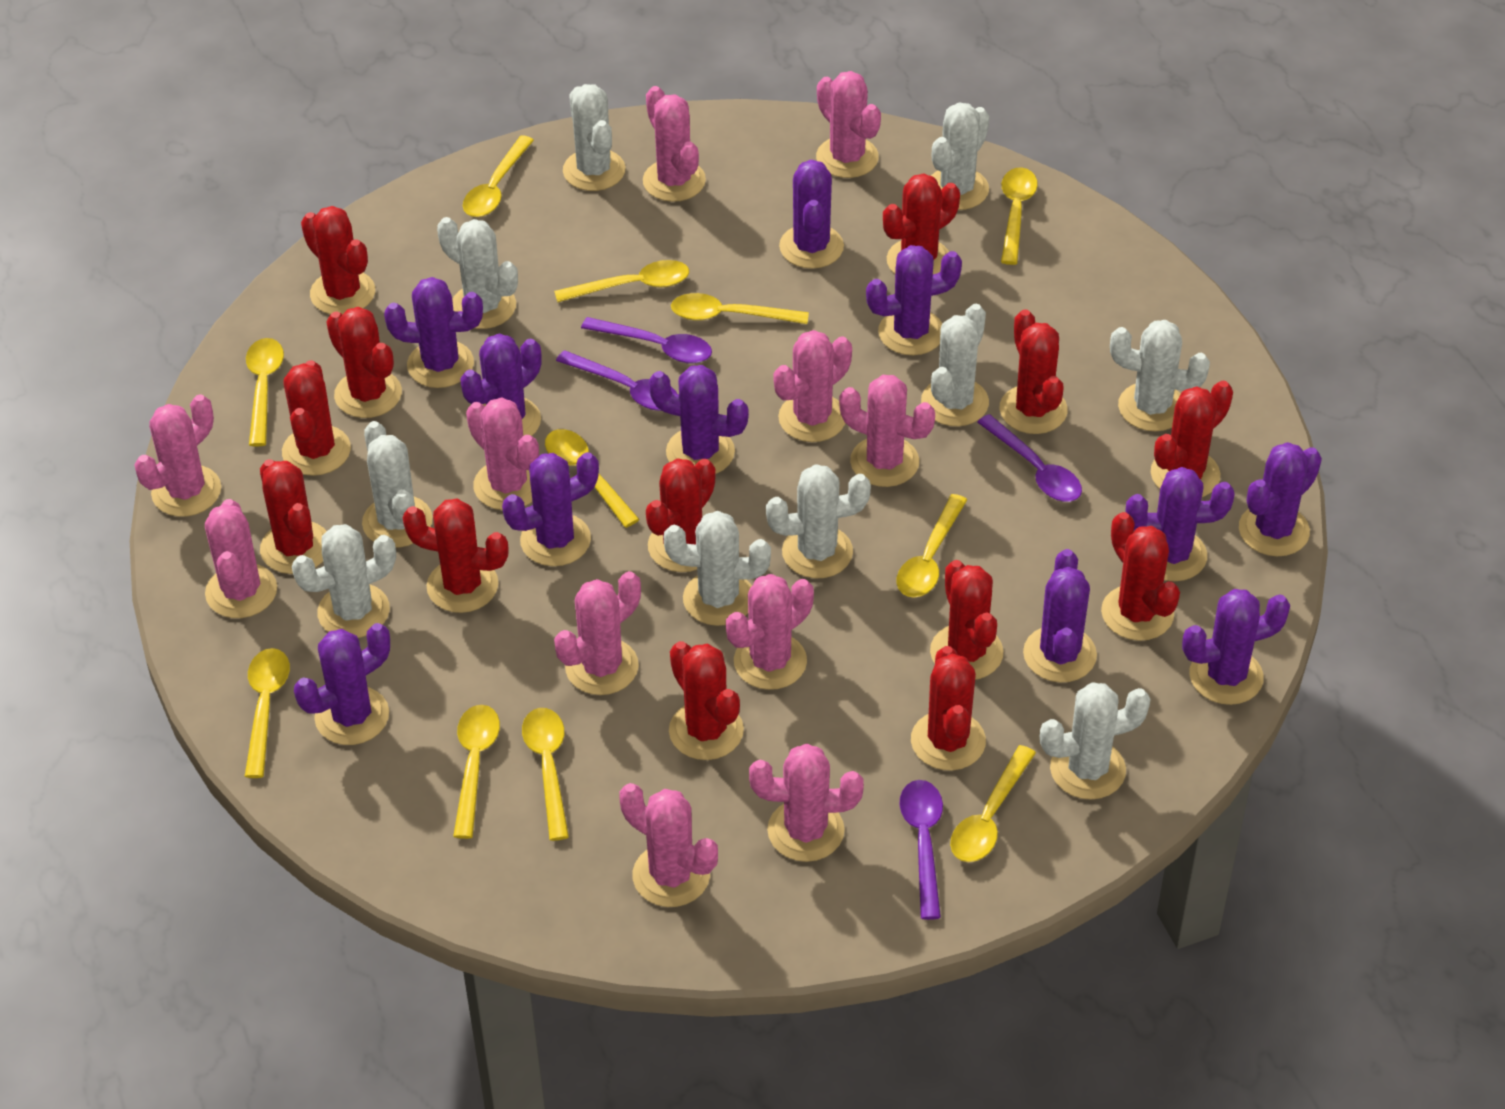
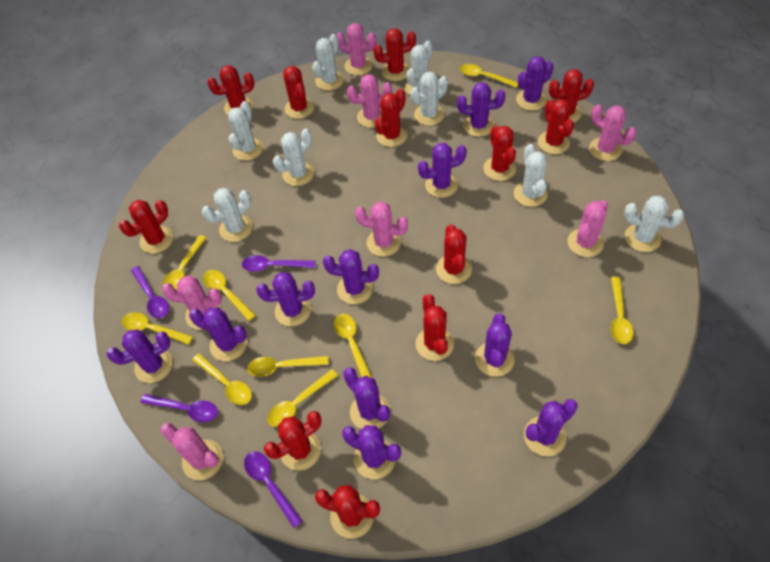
pink cactus: [134,394,221,517] [205,499,277,618] [466,397,539,510] [554,571,641,695] [619,783,718,907] [643,86,706,202] [726,574,814,690] [749,743,864,862] [773,330,852,442] [816,71,881,178] [839,375,935,487] = 11 -> [160,423,223,480] [162,275,222,330] [337,23,376,75] [347,74,392,128] [355,202,408,257] [567,200,608,257] [589,104,636,161] = 7
red cactus: [260,459,326,574] [282,360,351,476] [301,206,375,315] [326,307,402,418] [403,498,509,613] [646,458,716,572] [669,641,744,760] [883,173,960,274] [911,646,986,771] [930,560,1003,680] [1000,309,1068,434] [1101,512,1180,641] [1151,381,1233,497] = 13 -> [119,200,173,253] [207,65,254,116] [264,411,321,471] [283,66,314,119] [315,485,380,539] [373,28,416,81] [375,89,407,147] [415,294,454,361] [436,224,472,284] [483,125,516,181] [538,99,574,154] [549,69,594,123] = 12
white cactus: [292,524,396,638] [362,421,433,548] [437,217,518,329] [563,84,626,191] [664,511,771,626] [766,464,871,578] [921,304,989,426] [931,103,989,210] [1040,682,1151,800] [1110,320,1210,431] = 10 -> [202,188,253,242] [228,101,263,161] [273,129,314,186] [312,34,344,90] [405,41,432,96] [410,72,448,126] [514,144,548,207] [624,196,684,252] = 8
yellow spoon: [245,648,290,778] [246,338,284,447] [453,705,500,839] [463,136,534,217] [522,708,569,841] [545,429,640,528] [554,260,689,303] [671,293,809,324] [897,494,967,598] [950,745,1036,862] [1001,167,1038,265] = 11 -> [122,312,193,345] [162,235,207,289] [192,353,252,405] [203,270,256,321] [247,356,329,377] [267,369,338,427] [334,314,372,378] [460,64,518,88] [611,277,634,344] = 9

